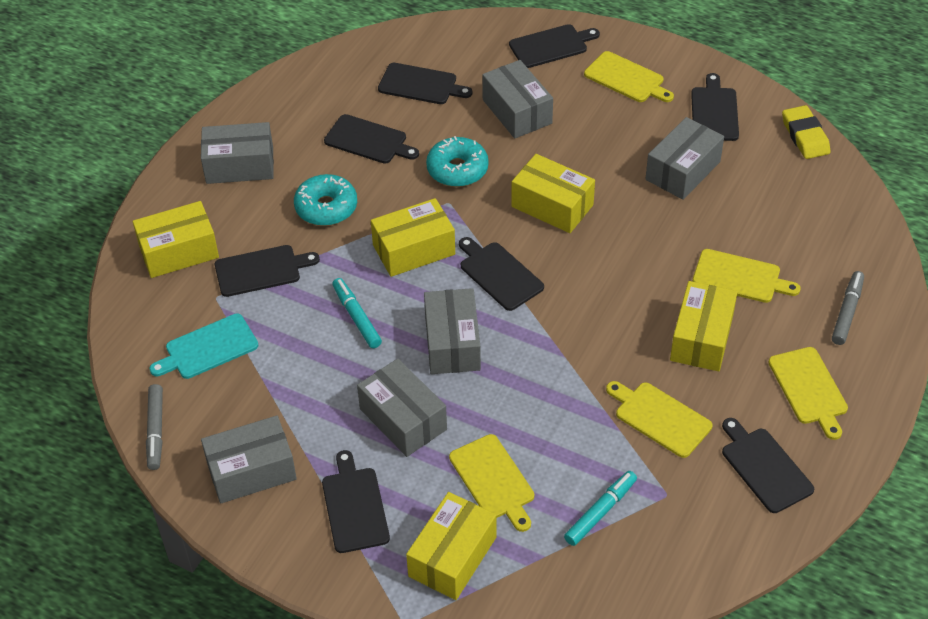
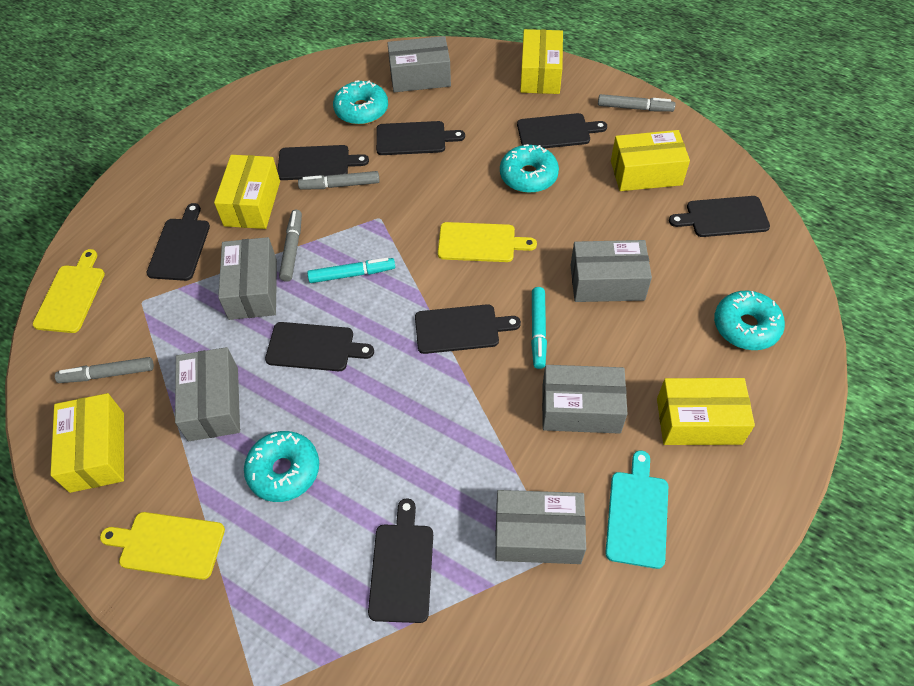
grey marker: [146,384,163,470] [832,271,864,345] = 2 -> [55,357,154,383] [279,210,302,282] [298,171,380,190] [598,94,675,112] = 4
turquoise donut: [294,174,357,226] [426,136,489,187] = 2 -> [244,431,319,502] [333,80,388,125] [500,144,559,193] [714,291,785,350] = 4
yellow cutting board: [449,434,534,532] [584,51,674,102] [606,381,713,458] [693,249,800,303] [768,347,848,440] = 5 -> [33,249,105,333] [100,512,225,580] [438,222,537,262] = 3
yellow eraser: [782,105,830,159] = 1 -> none = 0

